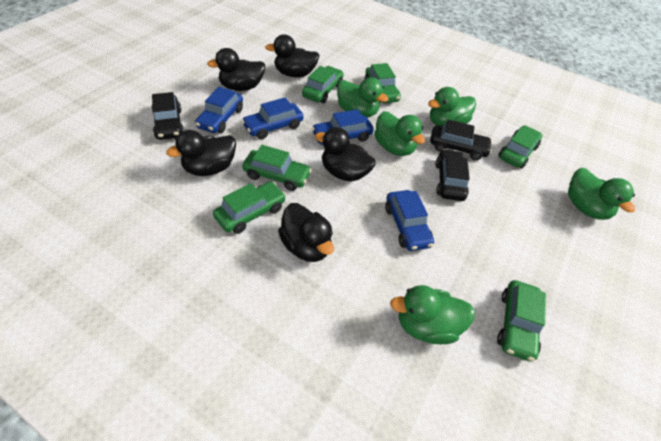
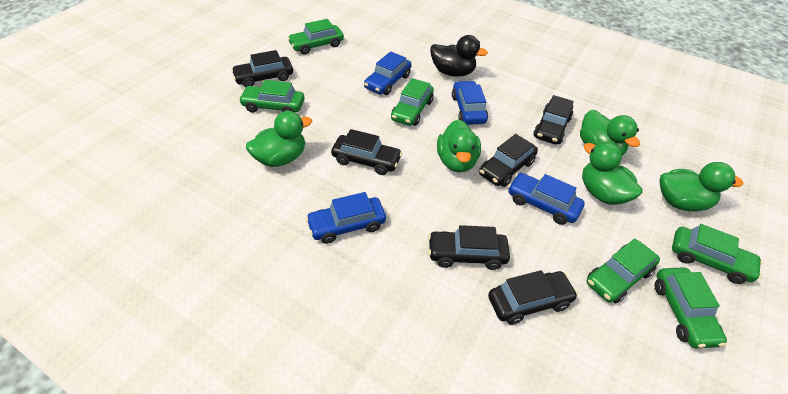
black car: [151,92,184,140] [430,120,492,160] [435,149,470,201] = 3 -> [231,50,293,87] [331,129,402,175] [428,225,510,270] [479,134,538,187] [488,270,578,325] [533,95,574,144] = 6
black duck: [166,130,236,176] [207,48,265,91] [265,34,320,77] [278,203,334,262] [315,127,376,181] = 5 -> [430,35,488,77] = 1

